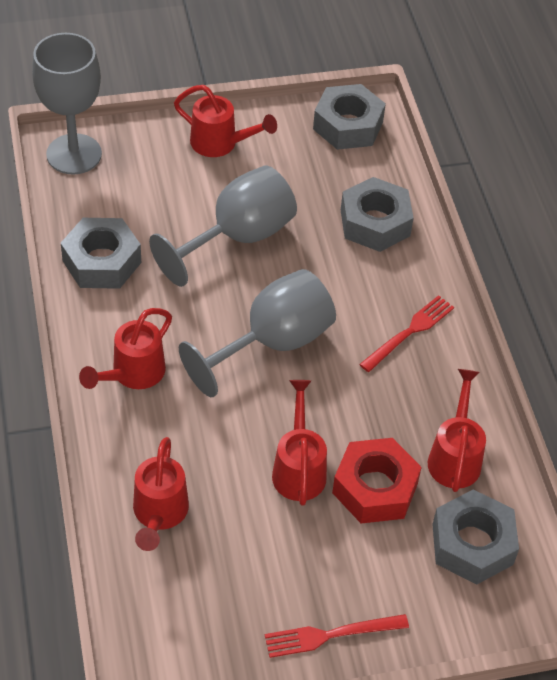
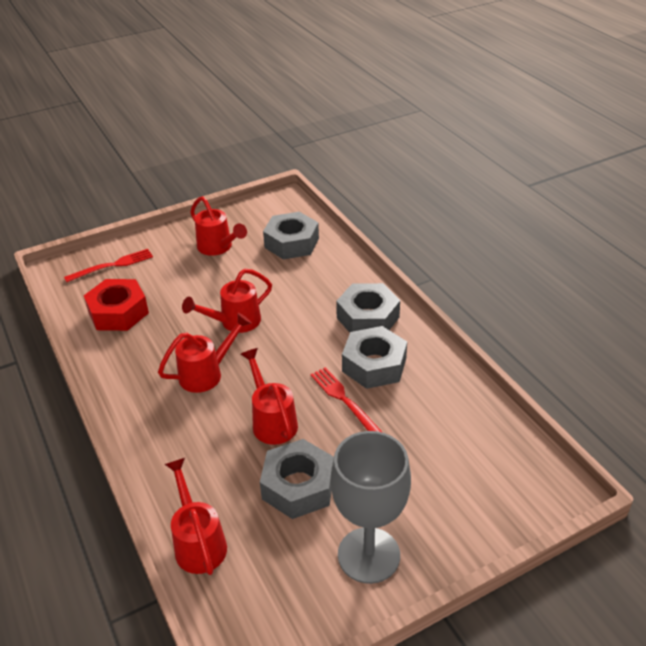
grey goblet: [32,33,102,174] [149,165,297,287] [179,269,336,397] = 3 -> [330,431,411,584] = 1

